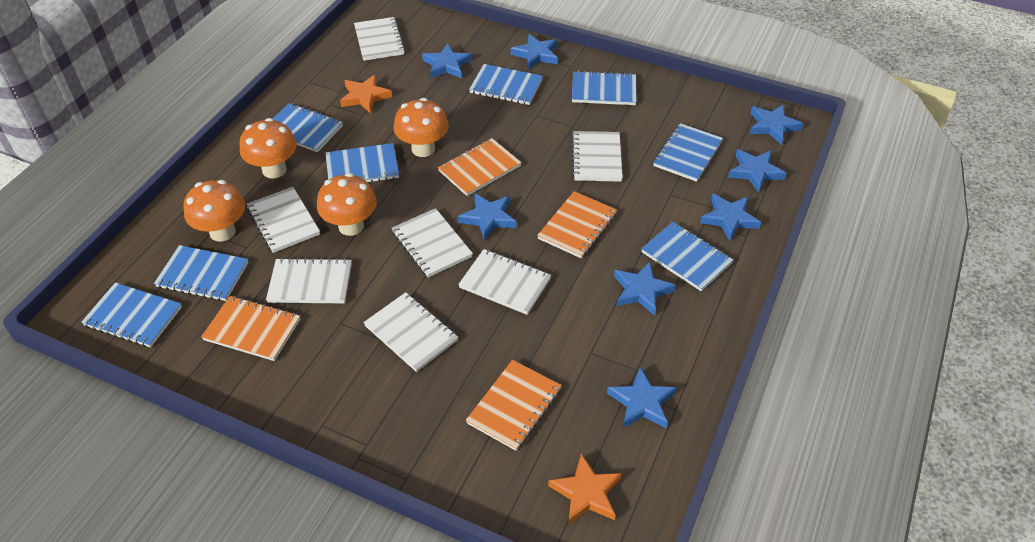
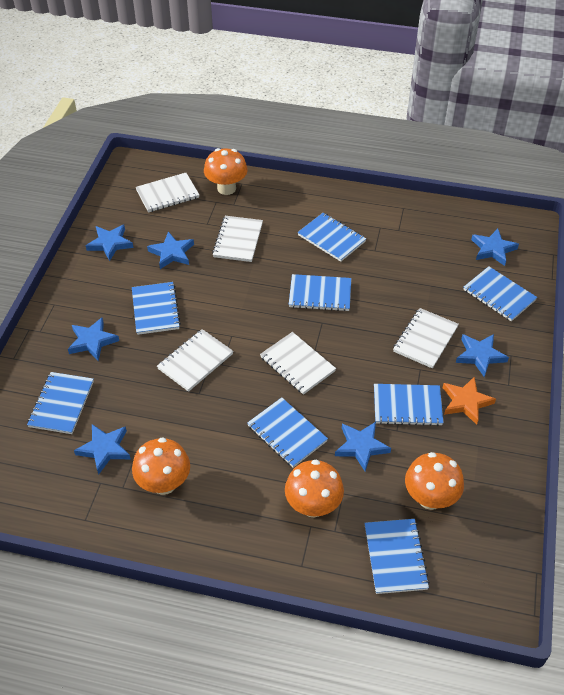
blue star: [422,44,472,78] [458,193,517,241] [511,34,558,70] [607,367,677,428] [614,262,676,315] [700,194,761,241] [728,149,787,193] [750,104,803,145] = 8 -> [68,317,119,361] [74,424,131,475] [86,224,134,261] [147,232,194,269] [335,422,391,471] [456,334,509,377] [471,229,519,266] = 7
orange notebook: [201,296,300,361] [438,138,522,196] [466,360,562,451] [537,191,617,258] = 4 -> none = 0
orange star: [340,74,392,114] [548,453,622,525] = 2 -> [443,377,496,425] = 1
white notebook: [246,187,320,253] [266,258,352,303] [354,17,405,61] [363,292,458,372] [392,208,473,278] [458,249,551,315] [572,131,623,182] = 7 -> [135,173,199,213] [157,329,233,392] [212,216,263,262] [260,332,336,395] [393,308,459,368] = 5

